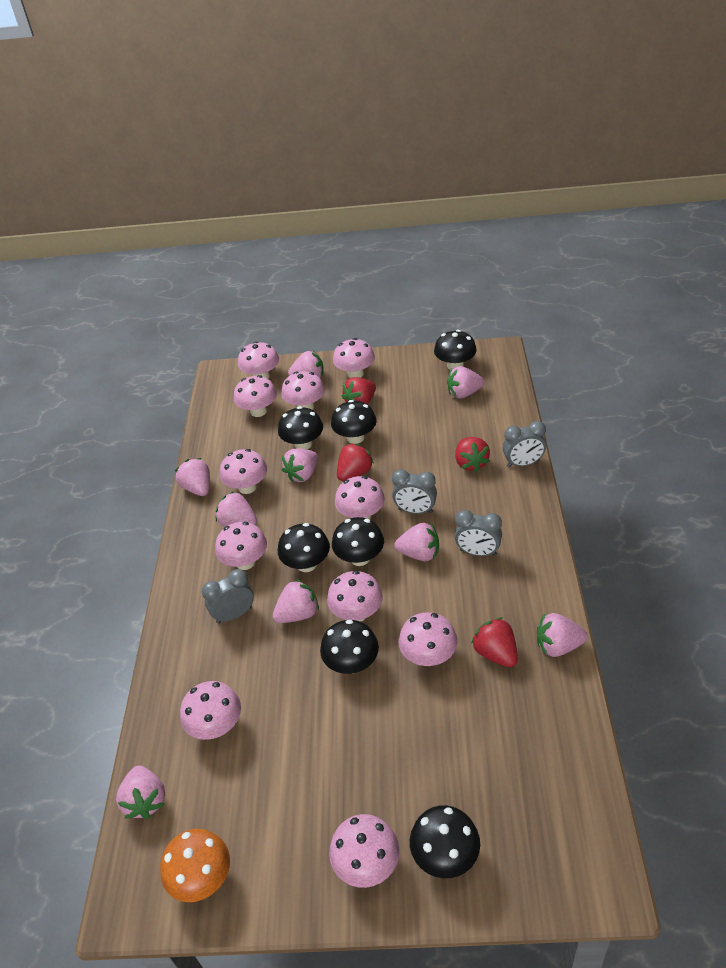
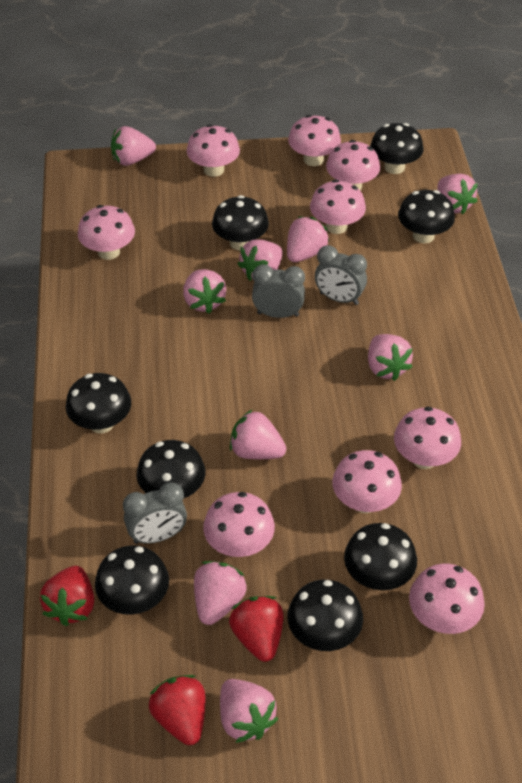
black mushroom: [278,406,323,449] [278,523,330,572] [320,619,379,674] [331,400,377,444] [332,517,384,566] [410,805,480,878] [434,330,477,370] = 7 -> [66,373,131,433] [95,546,169,615] [137,440,205,498] [212,195,269,250] [287,580,363,651] [344,523,417,590] [370,123,423,174] [398,190,455,244] = 8
grey clock: [202,569,254,624] [392,469,437,514] [455,510,502,556] [503,421,546,467] = 4 -> [123,482,187,544] [252,264,305,318] [315,245,367,305] = 3
orange mushroom: [160,829,230,902] = 1 -> none = 0
pink mushroom: [180,681,241,740] [215,522,267,570] [220,449,267,494] [234,375,277,417] [238,341,279,379] [281,371,325,410] [327,570,383,622] [329,814,399,888] [333,338,375,378] [335,476,385,520] [399,612,457,666] = 11 -> [78,205,135,260] [187,124,240,177] [203,492,275,557] [288,115,341,166] [310,180,366,234] [326,140,380,190] [332,450,402,513] [394,407,461,469] [409,564,485,634] = 9
red strawberry: [337,443,374,481] [341,377,376,404] [455,437,490,472] [471,617,518,667] = 4 -> [40,566,94,626] [149,675,205,745] [229,596,284,662] = 3

